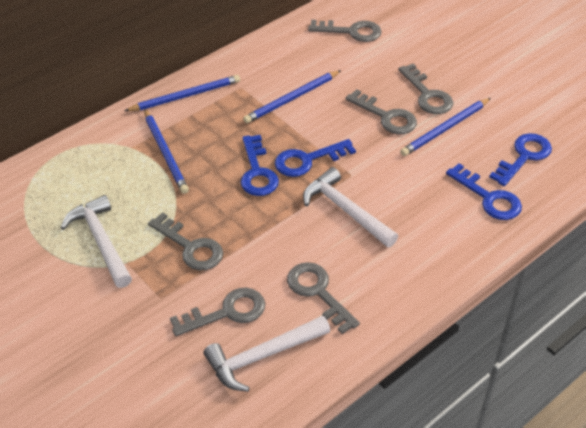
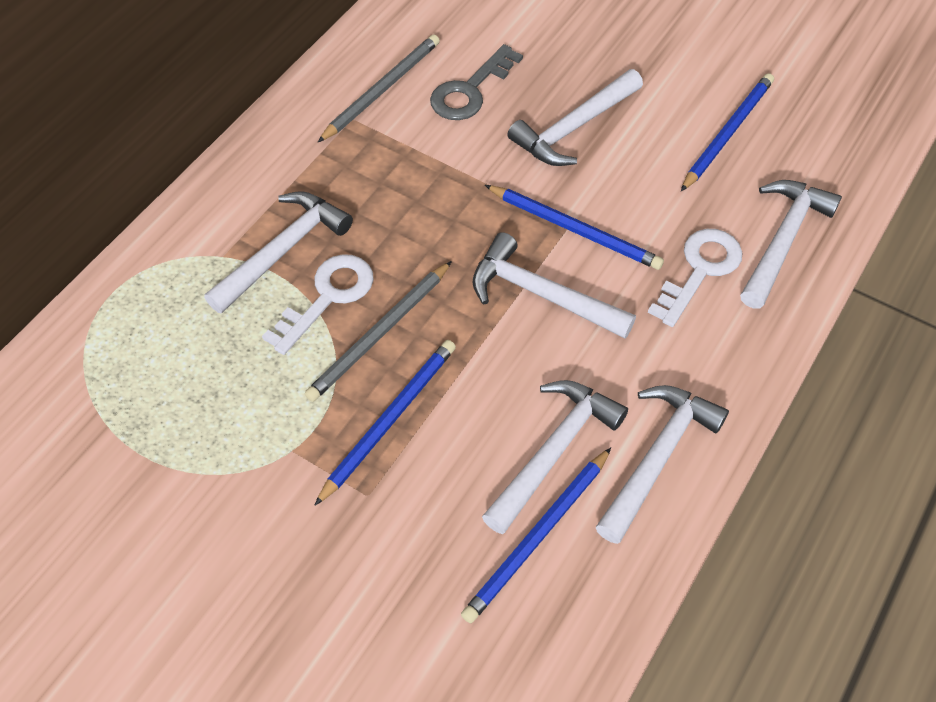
blue key: [240,135,279,196] [275,139,356,177] [446,163,522,220] [489,133,552,186] = 4 -> none = 0
grey key: [148,212,223,271] [170,288,265,336] [287,262,360,334] [308,20,382,42] [345,89,417,134] [398,63,453,114] = 6 -> [430,44,523,120] = 1
grey pencil: none = 0 -> [305,261,452,402] [317,35,440,143] = 2
white hammer: [61,195,132,288] [203,316,330,392] [303,167,398,248] = 3 -> [204,191,353,314] [472,232,636,338] [482,380,628,534] [507,69,643,166] [596,385,729,544] [740,180,842,308] = 6
white key: none = 0 -> [262,254,374,355] [648,229,743,327] = 2

